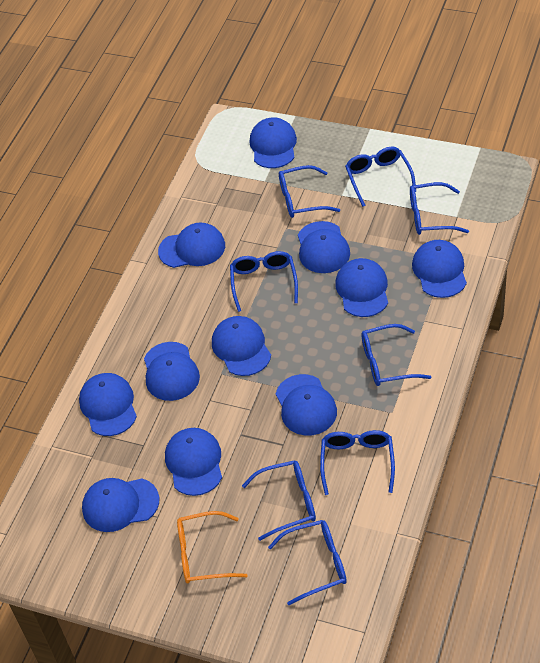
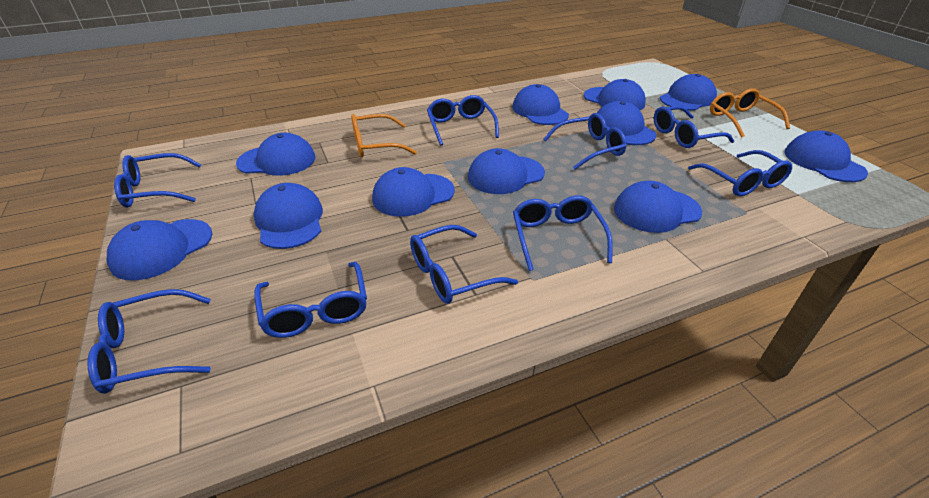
blue glasses: [230,251,298,312] [242,460,316,541] [268,520,347,605] [279,165,340,218] [320,430,395,495] [345,147,416,207] [361,324,431,386] [410,182,469,235] = 8 -> [87,289,211,394] [114,153,202,208] [254,262,367,338] [410,225,518,304] [427,95,499,146] [513,195,613,271] [543,113,627,170] [653,106,734,148] [688,150,792,196] = 9
orange glasses: [177,511,248,584] = 1 -> [351,114,417,158] [710,88,790,138] = 2

